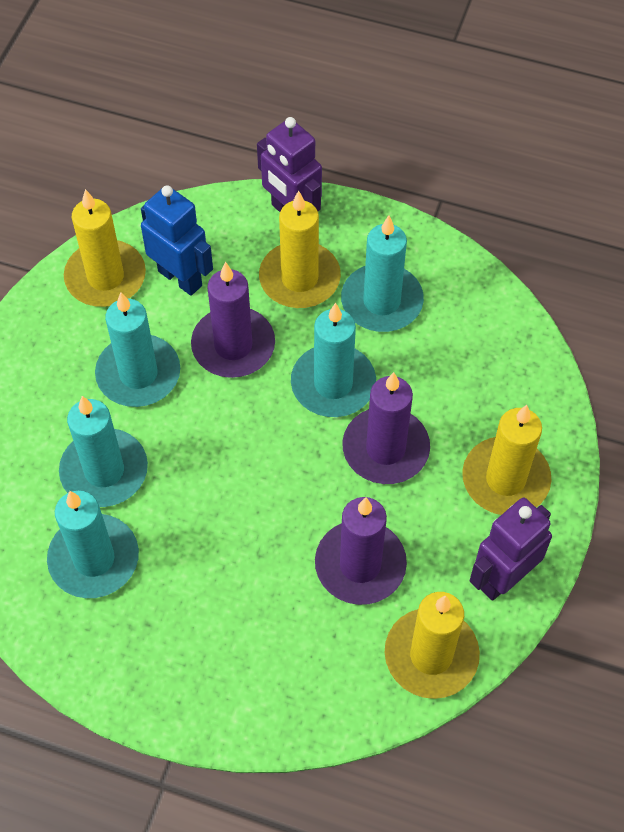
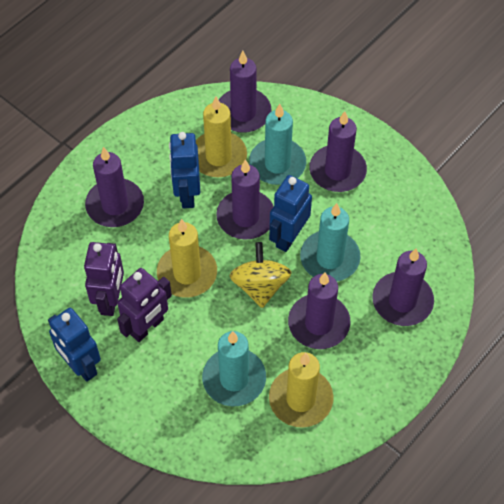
blue robot: [141,185,213,296] = 1 -> [48,308,101,382] [169,132,200,208] [269,175,312,252] = 3
purple candle: [191,262,275,378] [315,497,407,605] [342,372,430,484] = 3 -> [85,147,144,227] [216,159,274,240] [219,51,272,133] [288,272,351,349] [309,111,367,192] [372,249,434,326] = 6
turquoise candle: [47,491,139,598] [59,396,148,507] [95,292,180,407] [291,303,376,417] [341,215,424,332] = 5 -> [202,331,266,406] [249,104,306,185] [300,203,361,281] = 3
yellow candle: [64,189,146,307] [259,191,341,308] [385,592,480,699] [462,405,551,515] = 4 -> [157,219,217,298] [196,97,247,177] [269,352,334,428] = 3
yellow spinning top: none = 0 -> [229,242,292,308] = 1

